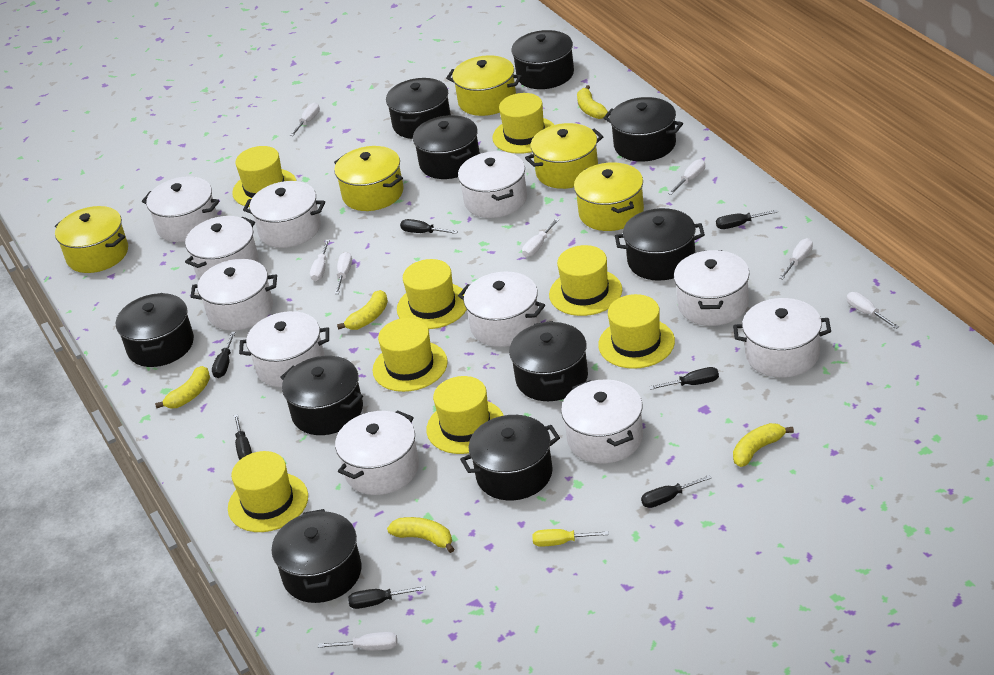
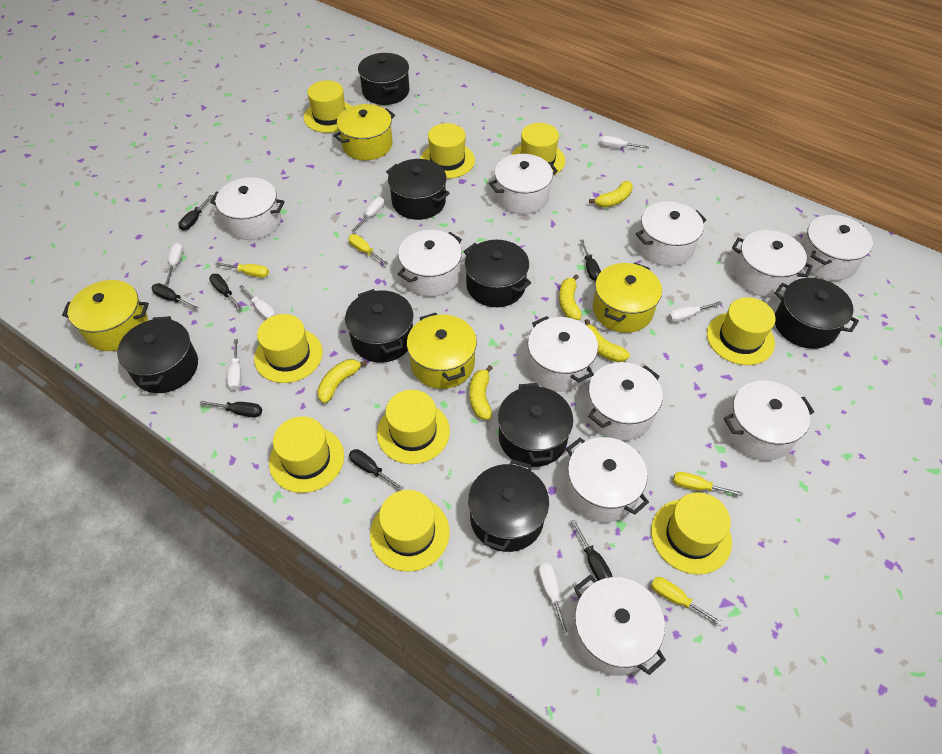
black pot: [116,293,194,367] [272,509,362,603] [280,356,363,435] [386,78,451,139] [413,115,480,179] [460,415,560,500] [509,321,588,401] [511,30,574,89] [604,97,683,162] [615,208,705,281] = 10 -> [117,316,198,393] [345,289,414,363] [358,53,409,105] [386,159,450,220] [463,240,531,307] [468,459,549,552] [498,383,573,467] [774,278,859,349] = 8
white screwdriver: [290,102,320,136] [310,240,330,281] [318,632,397,650] [335,252,352,294] [522,219,559,257] [668,159,705,195] [779,238,813,279] [847,292,899,329] = 8 -> [165,243,183,286] [227,339,241,390] [239,285,276,320] [351,197,384,232] [538,563,569,637] [600,136,649,149] [668,301,722,322] = 7
yellow hat: [228,451,308,532] [232,146,297,207] [373,318,448,392] [397,259,467,329] [426,376,504,454] [492,93,554,154] [549,245,622,316] [598,294,675,369] = 8 -> [254,314,323,383] [269,417,344,493] [304,80,352,133] [370,490,450,571] [377,390,450,464] [420,123,475,179] [511,123,565,175] [651,492,732,575] [707,297,776,365] = 9
yellow pot: [55,206,128,273] [334,146,404,211] [446,55,522,116] [525,123,604,189] [574,162,644,231] = 5 -> [62,280,149,351] [333,104,395,160] [407,313,477,389] [593,263,662,333] = 4
yellow screwdriver: [532,529,609,547] = 1 -> [215,262,269,278] [348,234,388,265] [651,577,723,626] [673,472,743,497] = 4

